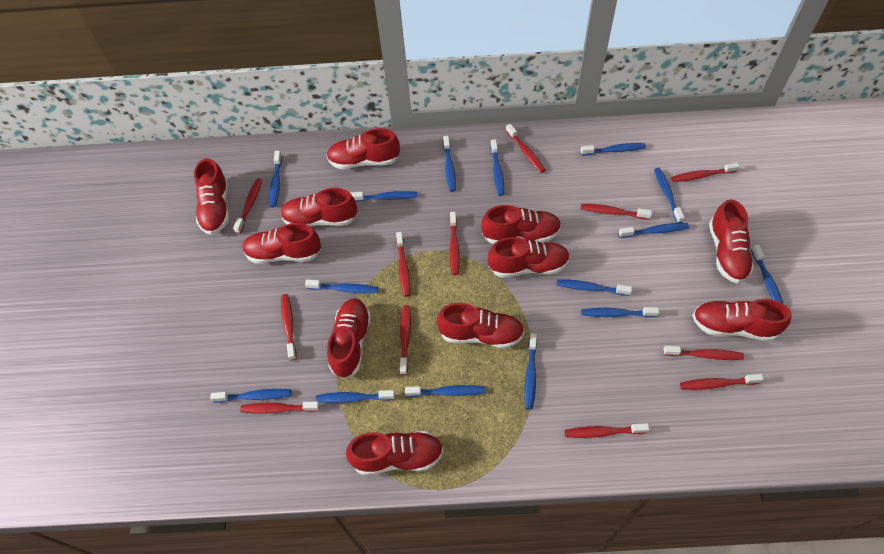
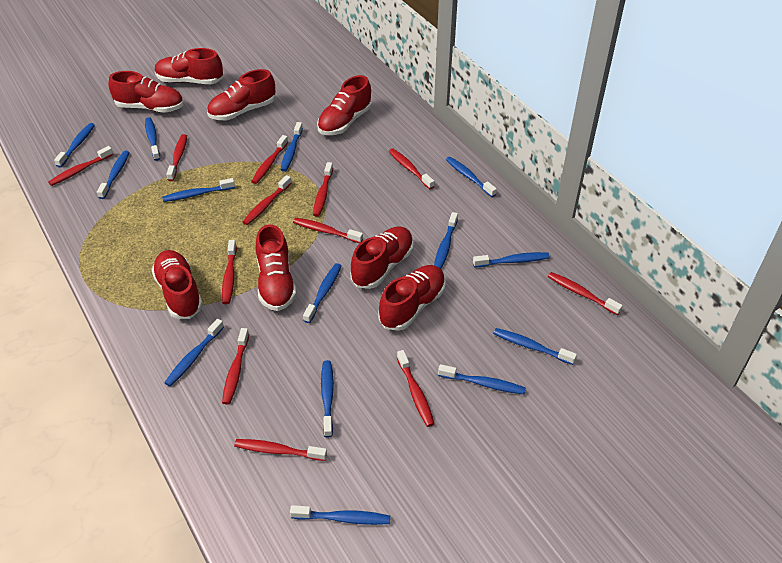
blue toothbrush: [210,389,292,402] [269,151,282,208] [305,279,378,294] [316,390,395,403] [350,191,418,202] [405,385,485,397] [443,136,456,192] [490,139,504,196] [524,333,537,410] [556,279,632,296] [580,143,646,156] [581,307,659,317] [619,223,689,238] [654,168,685,223] [751,244,784,304] = 15 -> [54,123,95,167] [97,151,130,199] [145,117,160,161] [162,178,235,202] [164,319,224,386] [281,122,303,172] [290,505,390,525] [303,263,341,323] [321,360,334,437] [434,212,458,269] [438,364,526,394] [446,157,497,197] [473,252,550,267] [493,328,577,365] = 14
red shoe: [194,158,229,235] [242,223,321,264] [280,188,358,226] [326,128,400,169] [327,298,371,379] [346,431,444,475] [436,303,524,348] [481,205,561,244] [488,237,570,278] [692,299,792,341] [709,199,754,283] = 11 -> [108,71,184,113] [151,250,203,319] [155,48,223,84] [207,69,275,120] [256,224,297,311] [317,75,372,135] [350,226,414,289] [378,265,446,331] = 8

